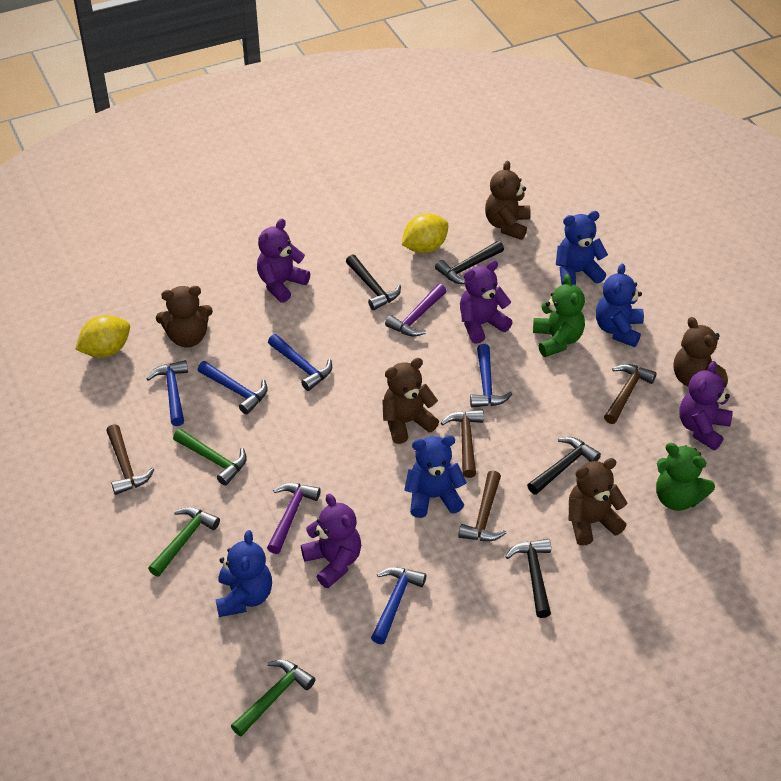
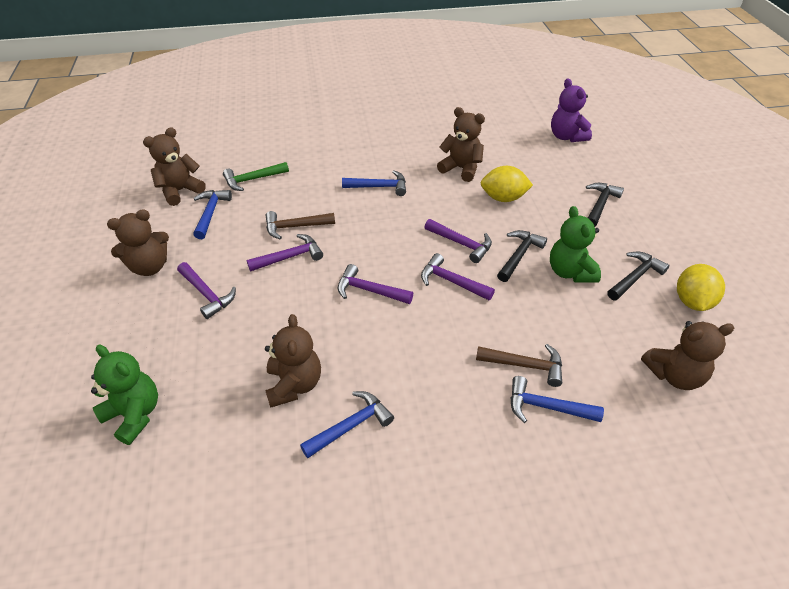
black hammer: [346,254,401,310] [435,241,504,284] [505,539,551,618] [527,437,601,495] = 4 -> [497,230,547,282] [586,183,624,227] [607,252,669,301] = 3
blue hammer: [146,360,188,426] [198,361,268,414] [268,334,332,391] [371,567,426,644] [470,344,512,407] = 5 -> [193,190,232,239] [300,391,394,458] [342,171,406,196] [510,376,604,423] = 4
blue teddy bear: [216,530,272,617] [404,435,467,518] [556,211,608,285] [596,264,644,347] = 4 -> none = 0
brown hammer: [106,424,155,495] [441,410,484,478] [458,470,507,541] [604,364,657,424] = 4 -> [265,211,335,239] [476,344,562,387] = 2
green hammer: [148,507,220,577] [173,429,247,486] [231,660,316,737] = 3 -> [223,162,289,191] = 1
purple hammer: [267,483,321,554] [385,284,446,337] = 2 -> [177,262,236,319] [247,234,323,272] [338,264,413,304] [421,253,495,301] [425,219,492,263] = 5
purple teddy bear: [257,219,310,303] [301,494,361,588] [460,260,513,344] [679,361,733,450] = 4 -> [551,78,592,142] = 1

